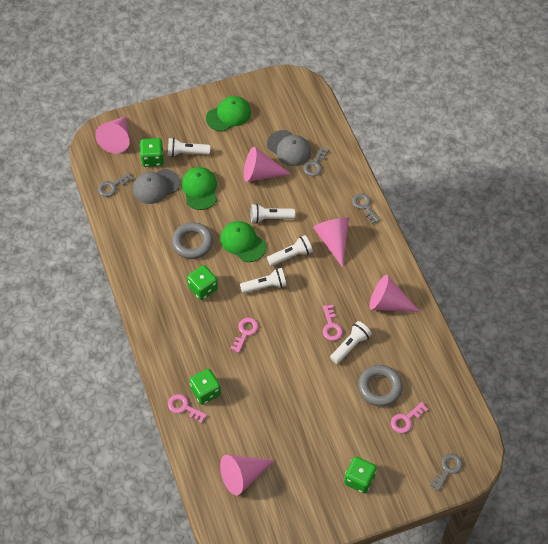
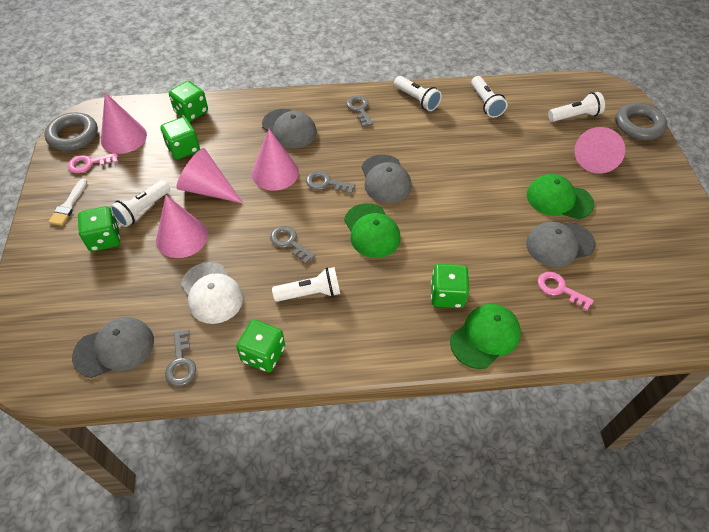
green dice: [140,138,164,167] [187,265,218,300] [189,369,221,405] [344,456,377,494] = 4 -> [78,206,120,252] [160,117,200,159] [169,81,208,122] [236,320,285,372] [431,264,469,308] = 5
grey cap: [133,169,180,204] [267,130,311,166] = 2 -> [72,317,154,378] [262,109,317,148] [362,154,412,203] [526,222,595,267] = 4
pink key: [168,394,207,423] [230,317,258,353] [323,305,343,341] [391,402,428,433] = 4 -> [68,153,118,173] [538,272,594,311] = 2
white brush: none = 0 -> [48,179,87,226] = 1
white cap: none = 0 -> [181,262,243,324] = 1

